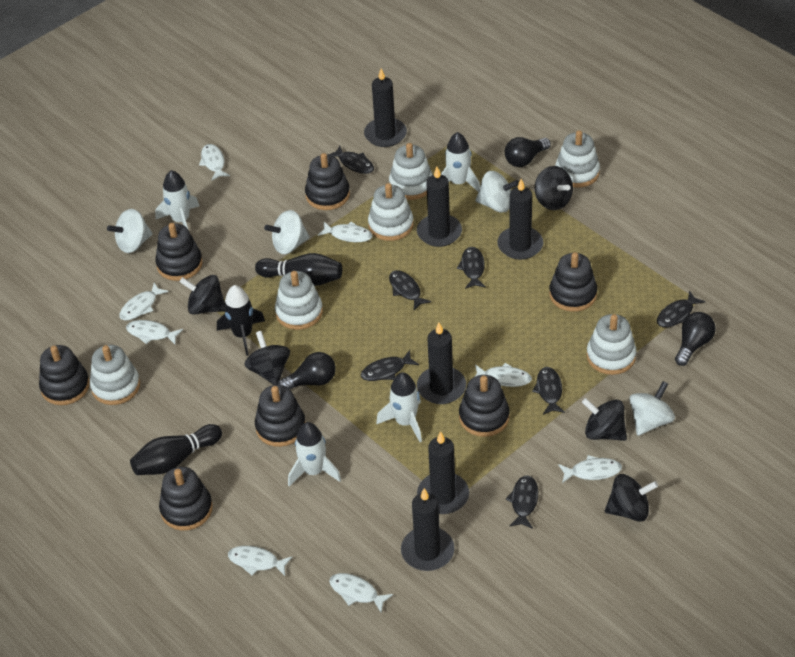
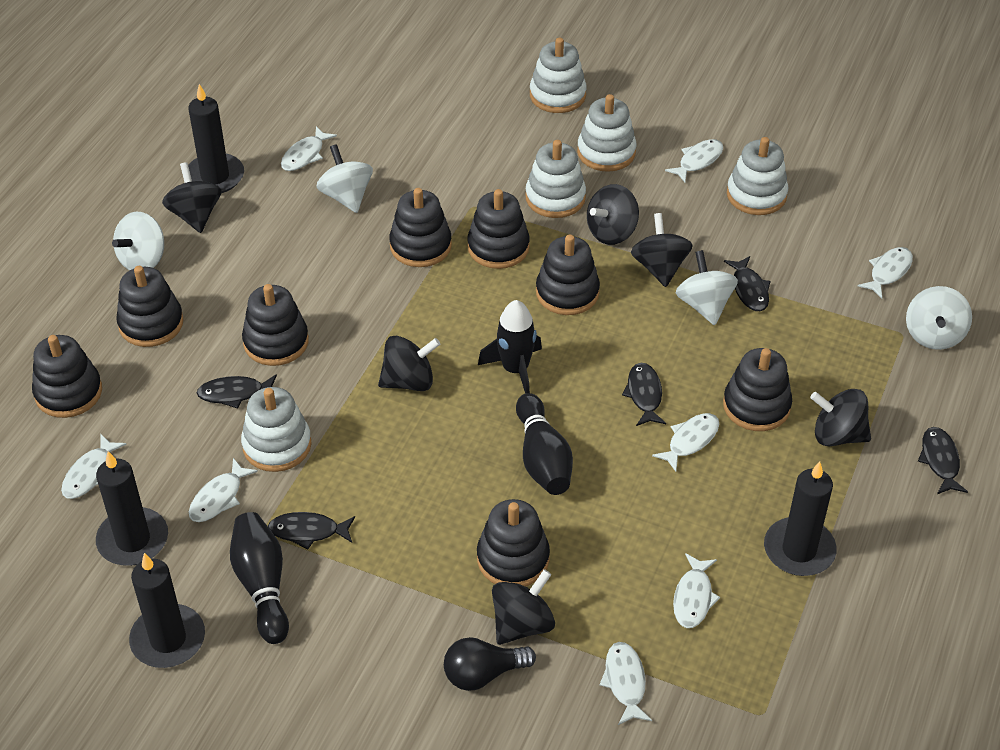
black candle: [364,69,407,147] [401,488,454,571] [417,167,462,247] [417,323,466,404] [417,431,469,514] [497,179,543,260] = 6 -> [96,451,168,566] [129,553,205,668] [188,84,244,193] [764,462,837,576] = 4
black fish: [328,146,374,174] [360,350,419,381] [389,270,431,310] [457,247,486,289] [506,475,538,529] [532,367,565,415] [657,290,706,327] = 7 -> [197,374,277,409] [268,512,355,549] [622,363,666,426] [724,256,771,311] [918,427,968,494] = 5
black light bulb: [277,352,336,389] [505,137,551,167] [675,312,716,366] = 3 -> [444,637,536,691] = 1
black spinning top: [179,275,225,315] [244,331,290,385] [535,166,573,210] [582,398,627,441] [605,474,658,522] = 5 -> [162,162,222,233] [378,336,440,391] [492,569,555,645] [587,184,639,245] [631,213,693,287] [810,389,871,446] = 6
black stacking toy: [39,345,90,405] [155,223,203,281] [159,467,213,531] [255,385,305,447] [305,153,350,210] [459,375,510,437] [549,252,597,312] = 7 -> [32,335,102,418] [116,266,184,347] [242,284,309,366] [389,188,452,267] [468,189,530,269] [477,499,550,586] [536,235,600,315] [723,348,792,431] = 8
white rocket: [155,170,199,229] [288,422,341,487] [376,372,422,442] [441,132,480,192] = 4 -> none = 0
white stacking toy: [90,345,140,405] [275,271,323,330] [368,183,414,241] [389,143,433,200] [555,130,600,188] [587,314,637,375] = 6 -> [241,387,312,472] [525,140,586,218] [530,38,587,113] [577,94,637,172] [727,137,788,215] = 5

